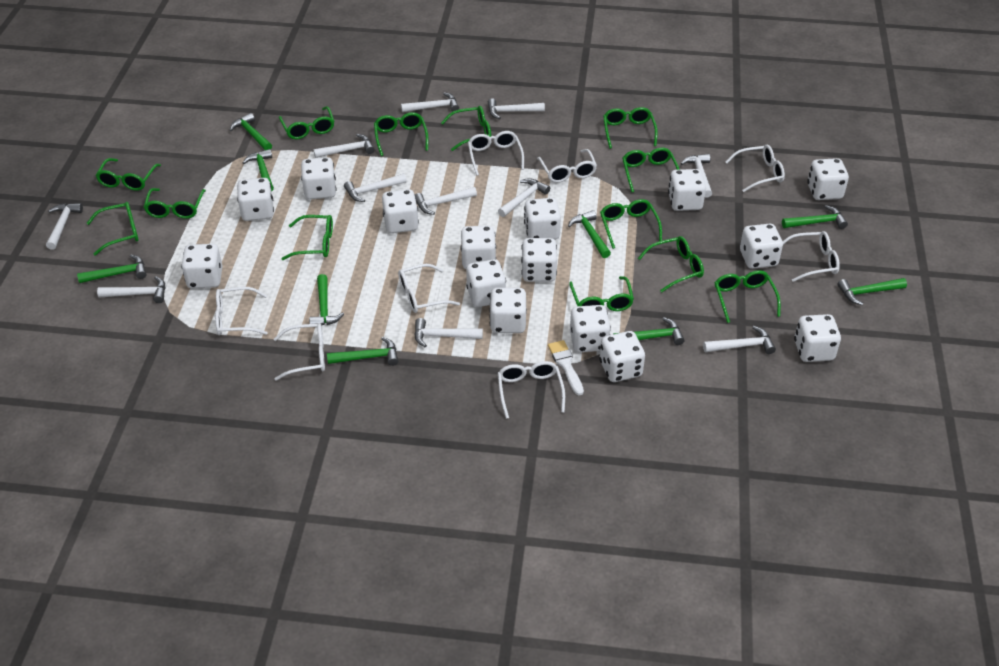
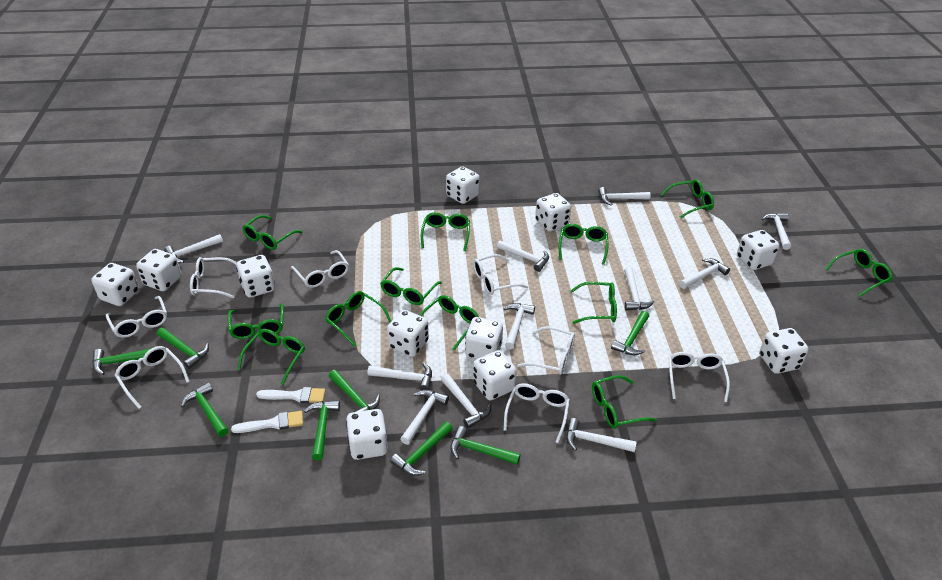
green glasses: [87,202,139,255] [95,158,161,191] [144,188,206,219] [279,106,334,139] [281,215,333,260] [374,112,428,156] [441,106,491,151] [569,276,634,311] [600,199,662,249] [603,107,658,149] [622,148,680,192] [638,236,704,292] [714,270,781,323] = 13 -> [228,304,284,339] [238,329,305,385] [242,215,302,250] [325,291,391,347] [380,267,442,305] [420,295,479,351] [421,212,470,251] [559,224,608,265] [570,282,617,324] [592,375,657,429] [661,179,714,219] [825,249,893,297] = 12
green hammer: [77,255,146,283] [230,113,272,150] [243,149,274,191] [309,274,344,325] [327,337,398,366] [568,210,611,258] [613,317,685,345] [782,205,848,229] [837,278,907,305] = 9 -> [93,348,152,375] [157,328,209,369] [181,382,229,437] [304,400,340,460] [329,370,380,412] [390,422,453,476] [450,426,520,464] [611,311,649,355] = 8
white brush: [548,340,584,395] = 1 -> [231,411,303,433] [256,387,326,403] = 2
white dice: [181,244,222,288] [237,178,274,221] [301,157,336,199] [382,189,419,233] [461,226,496,269] [466,259,506,307] [489,288,527,333] [521,238,557,282] [524,198,561,240] [570,305,611,352] [599,331,645,382] [668,169,706,211] [740,224,783,269] [794,314,841,362] [807,158,849,200] = 15 -> [91,263,139,306] [136,249,182,291] [236,255,275,298] [346,409,388,460] [387,310,429,357] [446,166,480,204] [465,317,503,359] [473,350,517,400] [535,193,571,231] [737,230,780,270] [759,328,809,374] = 11

